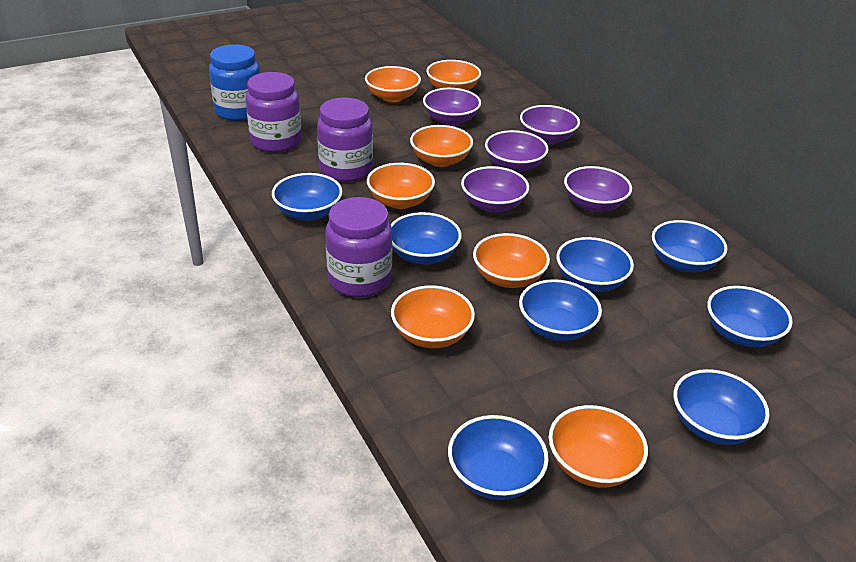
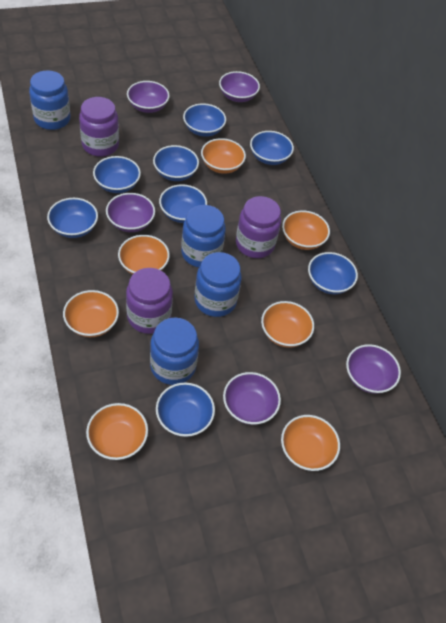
blue jar: [209,44,260,121] = 1 -> [29,70,71,130] [150,318,199,385] [181,205,226,267] [194,252,242,317] = 4

